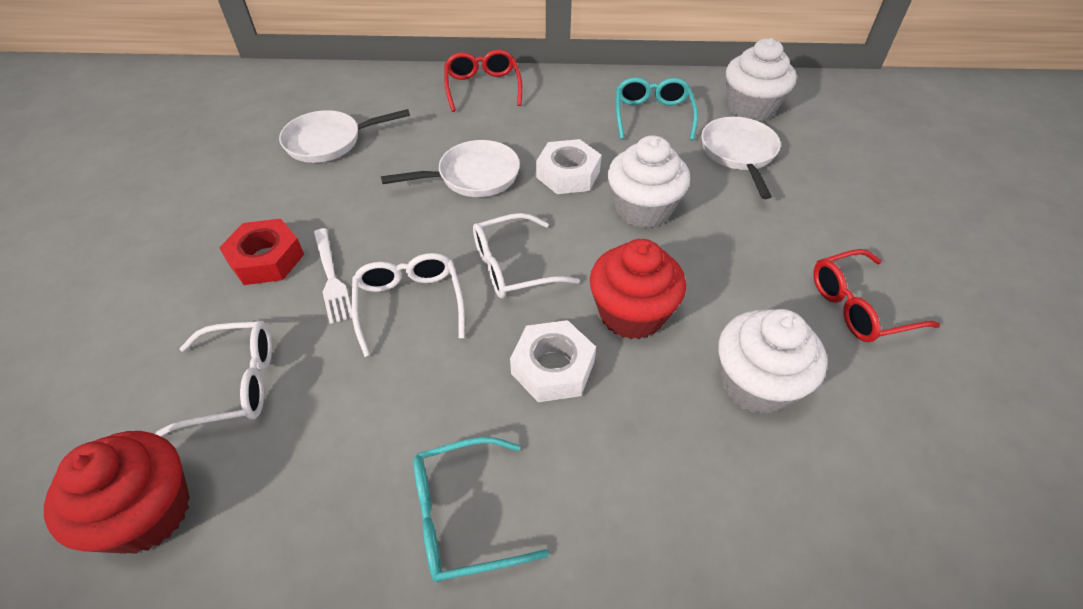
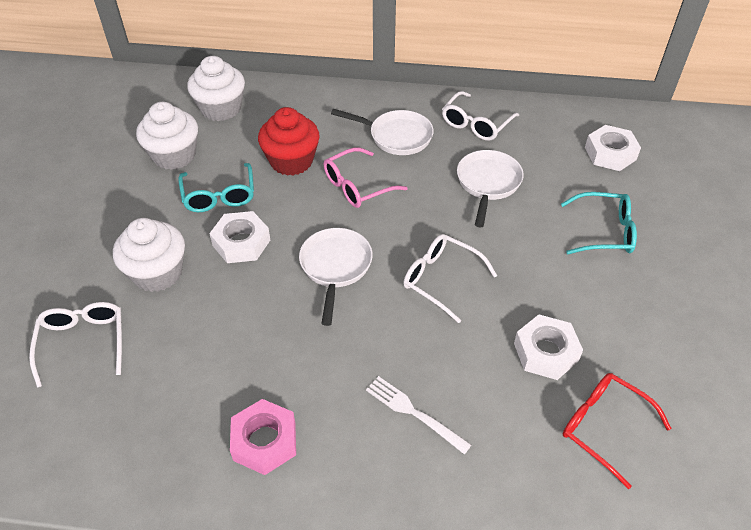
pink glasses: none = 0 -> [324,148,408,208] = 1
pink nut: none = 0 -> [230,399,296,475] = 1
red cupcake: [44,431,190,554] [590,239,686,339] = 2 -> [258,107,320,176] = 1
red glasses: [444,49,522,112] [813,249,940,342] = 2 -> [563,373,672,489] = 1
red nut: [219,218,304,285] = 1 -> none = 0
white nut: [510,320,596,402] [536,139,601,194] = 2 -> [209,211,270,263] [514,315,583,380] [585,125,641,171] = 3

